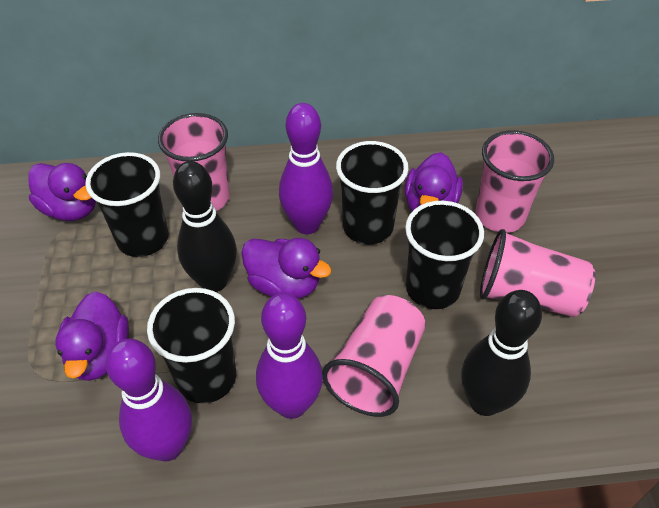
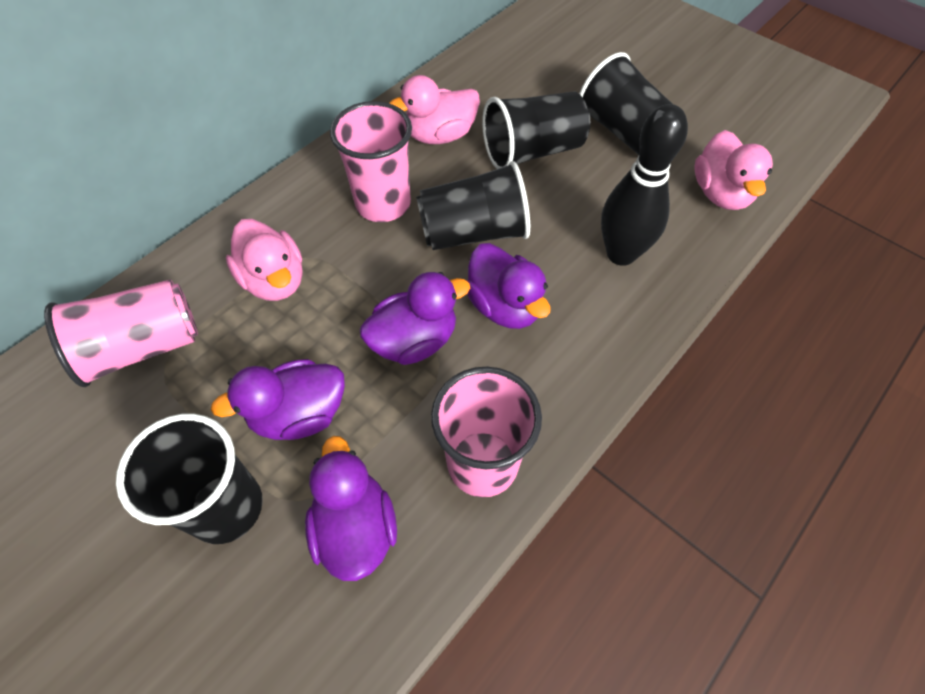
black bowling pin: [173,161,237,292] [461,290,542,416] = 2 -> [601,104,688,266] = 1
pink cup: [158,113,230,211] [322,295,426,417] [475,130,554,233] [480,229,596,317] = 4 -> [44,279,198,387] [330,101,412,222] [431,367,542,497] = 3
pink duck: none = 0 -> [226,219,303,301] [389,75,480,144] [695,130,773,210] = 3
purple bowling pin: [106,339,192,461] [256,293,323,419] [279,103,333,234] = 3 -> none = 0

